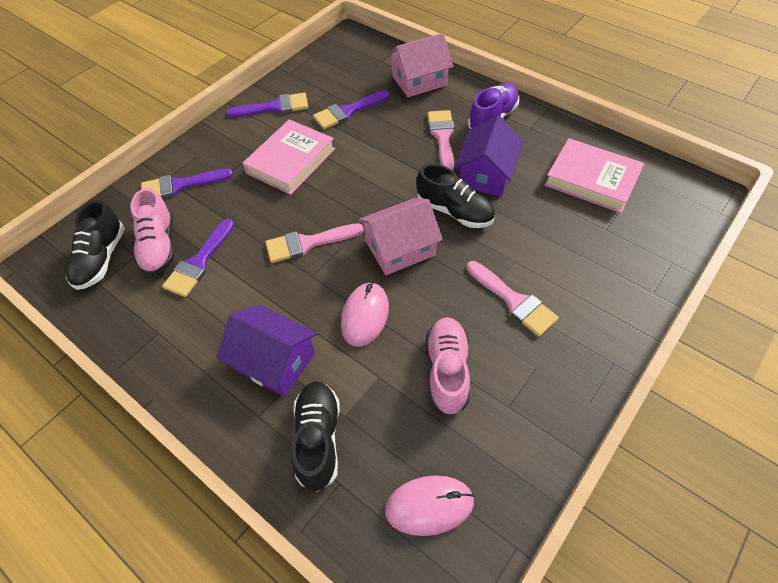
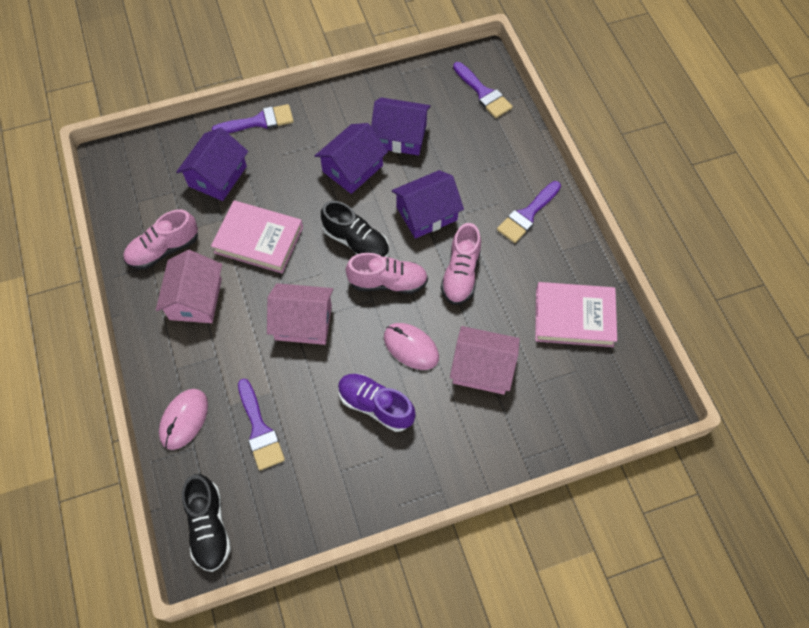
black shoe: [65,200,124,290] [291,381,340,492] [416,164,495,228] = 3 -> [182,474,231,572] [321,201,389,257] = 2
pink brush: [265,223,364,263] [428,110,454,170] [467,261,559,336] = 3 -> none = 0
pink house: [358,198,443,275] [387,33,453,97] = 2 -> [156,250,222,323] [267,283,333,345] [450,326,520,395] = 3
pink shoe: [130,188,174,276] [426,317,470,416] = 2 -> [123,210,198,270] [346,253,428,294] [441,223,481,305] = 3
purple house: [217,304,317,397] [454,115,523,197] = 2 -> [176,128,248,201] [315,123,388,194] [371,97,431,156] [391,170,464,239] = 4

